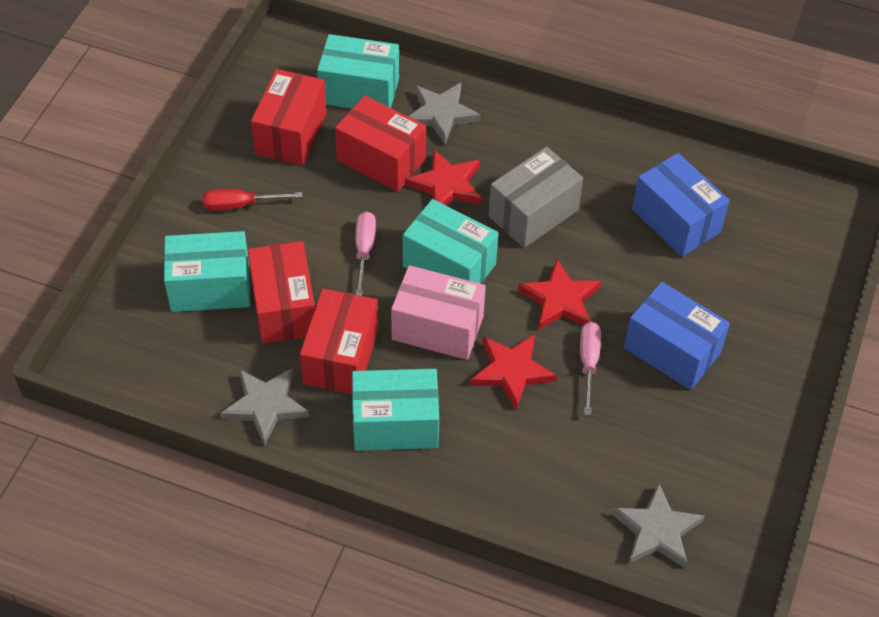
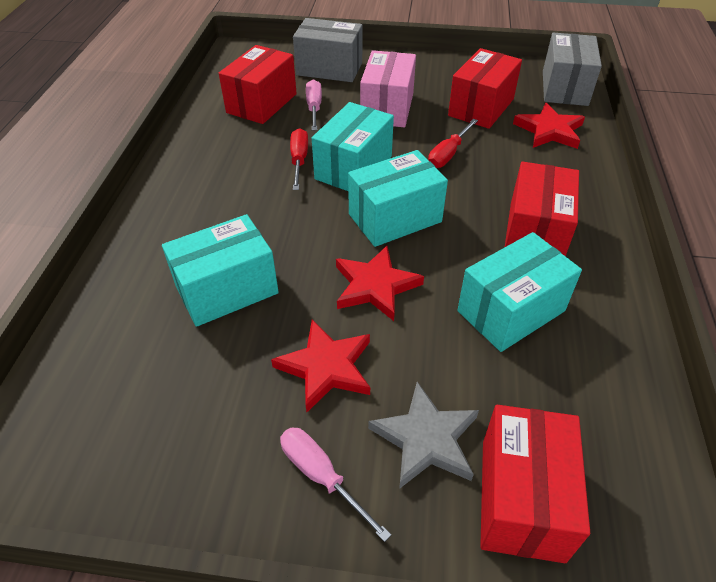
blue box: [624,282,730,390] [632,153,730,257] = 2 -> none = 0
grey box: [488,147,583,248] = 1 -> [293,18,362,82] [543,33,602,106] = 2
grey star: [220,368,309,446] [408,83,481,144] [611,483,705,569] = 3 -> [368,382,479,489] = 1
red screwdriver: [202,189,302,211] = 1 -> [290,128,308,190] [428,119,478,168] = 2

